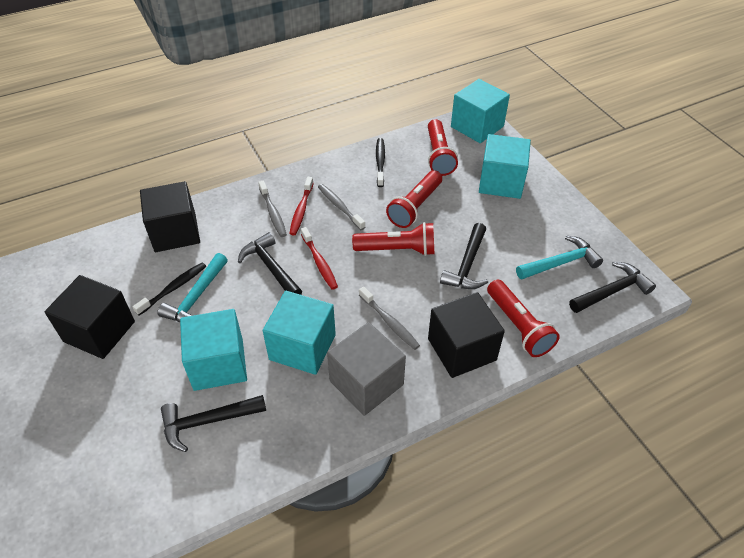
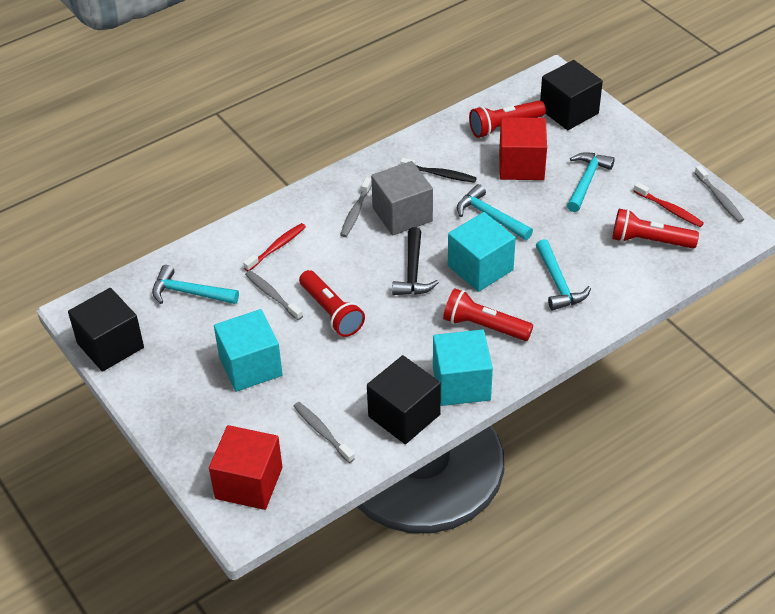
black hammer: [161,395,266,452] [238,232,302,295] [440,223,488,289] [569,262,656,313] = 4 -> [392,227,439,295] = 1
black toothbrush: [132,262,206,316] [376,138,385,187] = 2 -> [401,158,477,183] = 1
grey toothbrush: [258,181,287,237] [318,184,365,230] [359,287,420,350] = 3 -> [245,270,303,320] [294,402,355,463] [340,177,372,237] [695,165,744,222] = 4
red cube: none = 0 -> [209,425,283,510] [499,117,547,180] = 2
turquoise cube: [180,309,247,391] [263,291,336,375] [451,79,510,143] [479,134,531,199] = 4 -> [214,309,283,392] [433,329,493,406] [448,212,516,292] = 3
turquoise hammer: [157,253,228,322] [516,236,603,280] = 2 -> [152,265,239,304] [457,184,533,240] [536,239,591,311] [567,152,615,212] = 4

